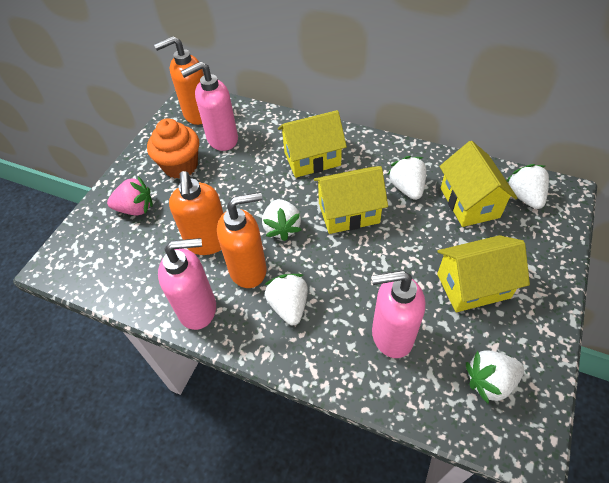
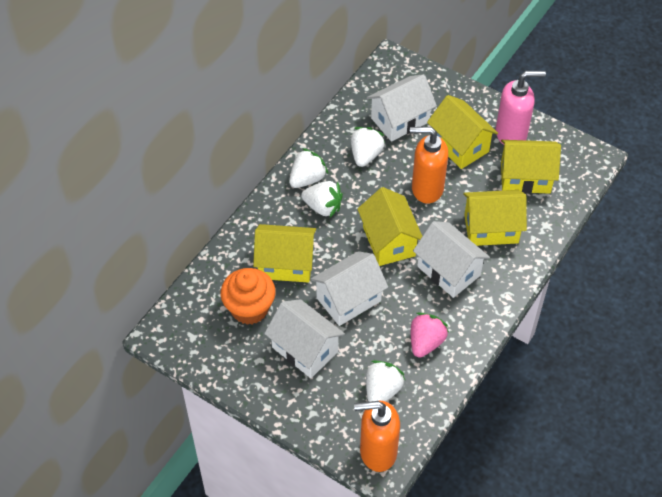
orange soap dispenser: [154,36,204,125] [169,171,224,255] [217,192,267,288] = 3 -> [354,401,400,472] [410,127,448,204] = 2
pink soap dispenser: [158,238,216,330] [181,61,238,151] [372,270,425,358] = 3 -> [496,71,546,145] = 1
white house: none = 0 -> [264,299,345,378] [310,251,388,326] [367,74,437,142] [413,221,490,298] = 4
white strawberry: [262,199,301,241] [264,274,308,325] [387,156,426,200] [466,351,524,404] [506,164,549,209] = 5 -> [289,148,328,188] [301,181,343,217] [351,127,385,167] [366,360,405,402] = 4
yellow house: [278,110,347,178] [314,166,388,234] [437,235,530,312] [439,141,517,227] = 4 -> [253,224,316,283] [357,187,422,266] [427,95,498,169] [463,190,527,246] [501,140,561,194] = 5

